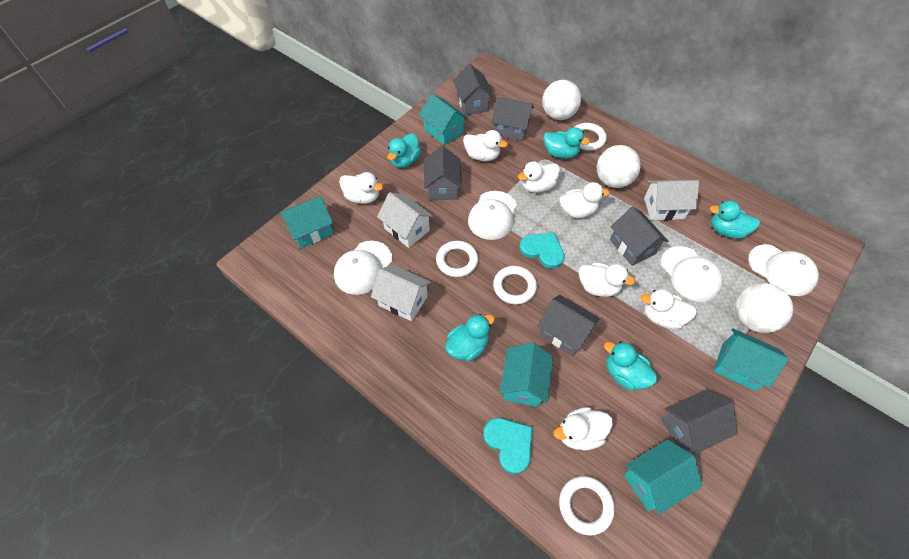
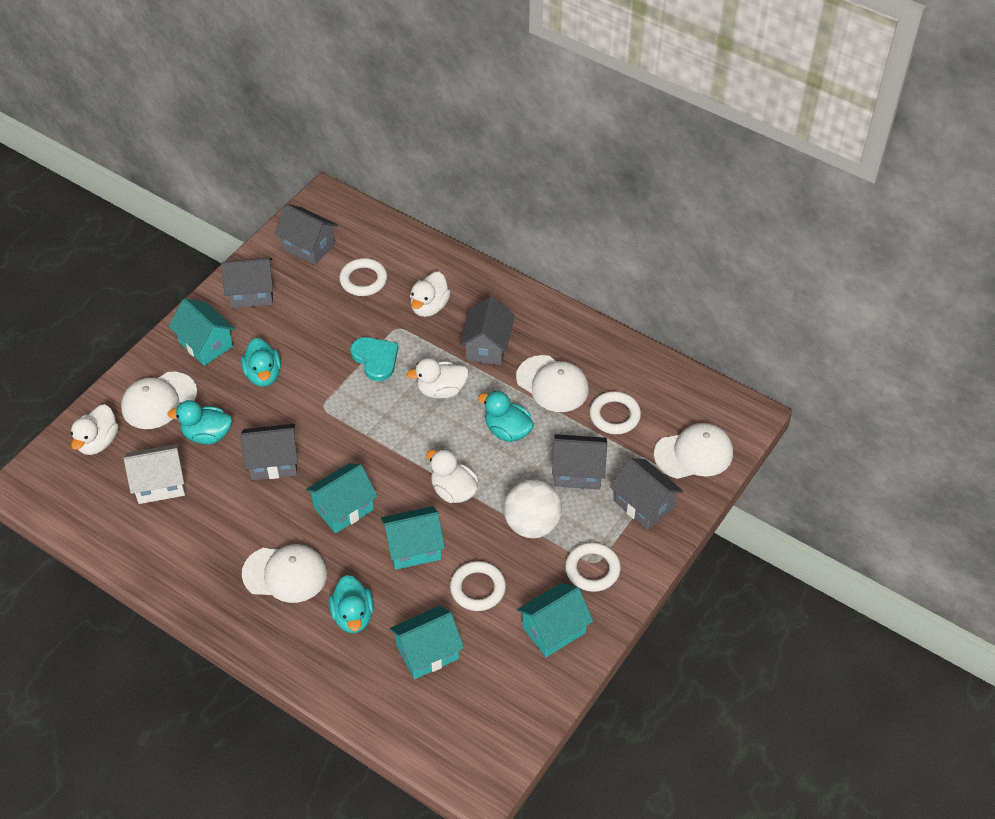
turquoise duck: [387,133,421,168] [445,314,495,362] [543,127,590,159] [604,342,657,391] [710,201,760,239] = 5 -> [167,400,232,444] [241,338,281,387] [329,575,374,633] [478,391,534,442] = 4
turquoise heart: [483,418,532,474] [519,233,564,268] = 2 -> [350,337,398,381] = 1
white ball: [542,80,581,120] [597,145,641,188] [735,283,793,333] = 3 -> [503,480,562,538] = 1
white duck: [339,172,383,204] [463,130,508,161] [518,161,560,193] [553,407,613,451] [559,182,610,218] [579,263,635,297] [641,289,697,329] = 7 -> [71,404,119,455] [407,358,469,399] [410,272,451,317] [426,449,478,503] = 4
white house: [371,265,431,321] [377,192,433,248] [644,180,699,220] = 3 -> [124,444,185,504] = 1

